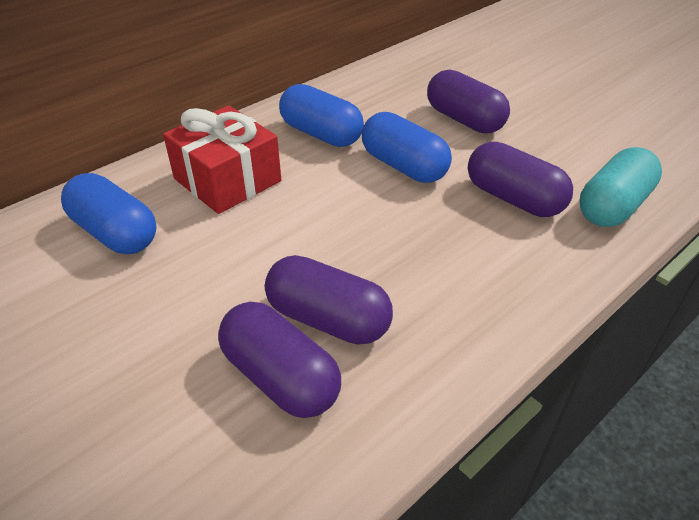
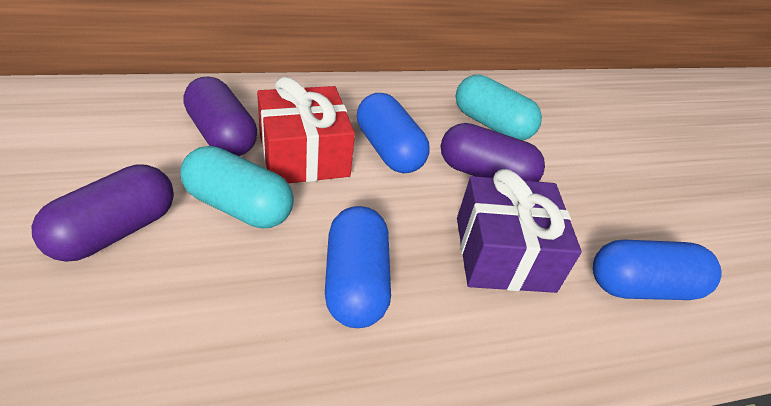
purple capsule: [218,302,341,418] [265,255,393,345] [427,69,510,134] [468,142,573,217] = 4 -> [31,164,174,262] [183,77,257,156] [441,123,545,182] = 3
purple gift: none = 0 -> [457,169,582,293] = 1
turquoise capsule: [580,147,662,227] = 1 -> [180,146,294,228] [456,75,542,140] = 2

